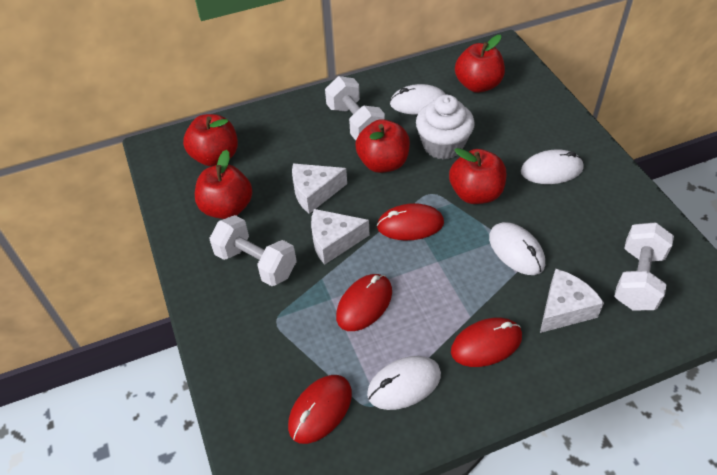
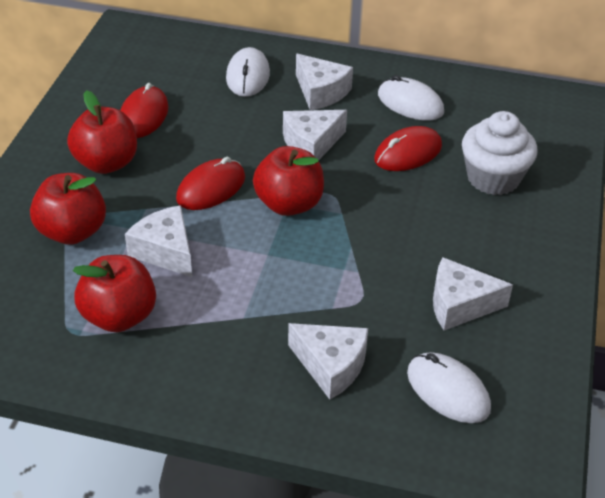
red apple: [183,114,238,167] [195,150,252,219] [355,119,410,173] [449,148,506,204] [455,35,505,93] = 5 -> [30,173,106,245] [67,90,137,174] [73,255,156,332] [253,146,324,216] = 4
red mouse: [288,375,352,444] [336,274,392,331] [377,203,444,240] [451,318,522,367] = 4 -> [120,83,169,138] [176,157,245,210] [374,126,442,171] = 3
white cheese: [292,163,347,214] [311,209,369,265] [540,269,604,333] = 3 -> [125,205,192,277] [283,110,347,160] [288,323,368,399] [296,54,353,110] [433,257,513,331] = 5
white dumbbell: [209,215,297,286] [325,76,385,140] [614,222,674,310] = 3 -> none = 0
white mouse: [367,356,441,410] [390,84,446,115] [489,222,545,275] [521,149,584,184] = 4 -> [226,47,270,97] [378,75,444,121] [407,352,491,423] = 3

